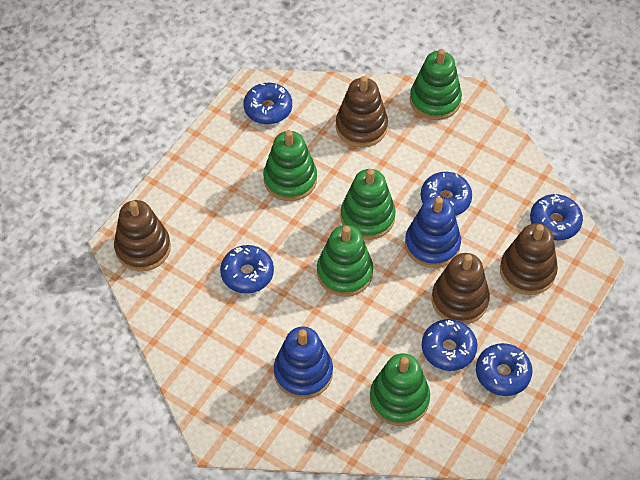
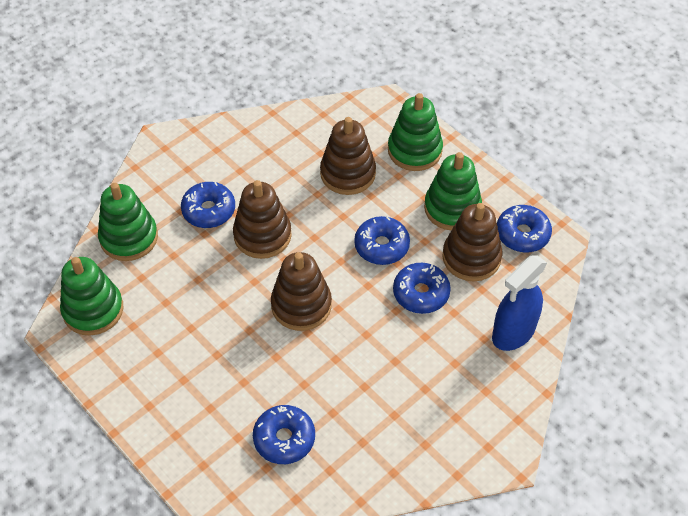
blue donut: [220,245,274,294] [244,83,292,124] [421,172,472,216] [422,319,477,371] [476,343,533,396] [530,194,583,240] = 6 -> [181,182,235,228] [253,405,315,464] [354,216,410,265] [393,263,451,314] [497,205,552,253] = 5
blue spray bottle: none = 0 -> [492,255,547,351] = 1
blue stacking toy: [274,327,333,399] [405,197,461,268] = 2 -> none = 0
green stacking toy: [263,130,317,201] [317,225,373,297] [341,169,396,240] [370,353,430,426] [410,49,462,120] = 5 -> [60,257,123,336] [98,183,158,261] [388,93,443,171] [424,152,482,230] = 4

